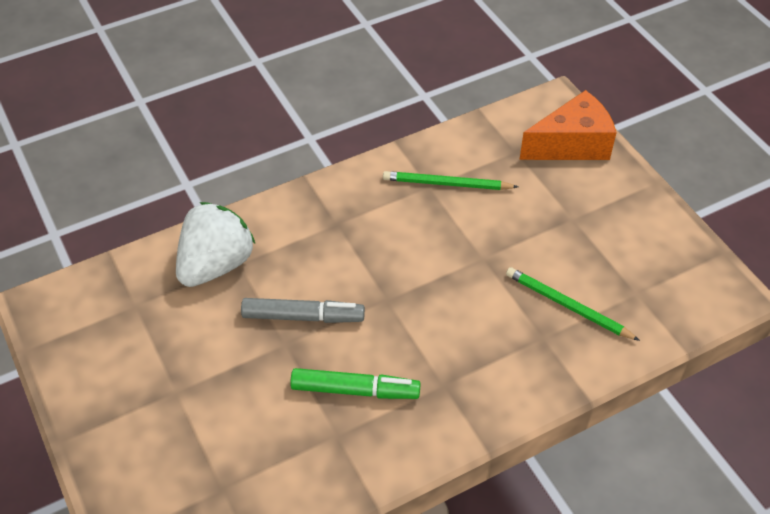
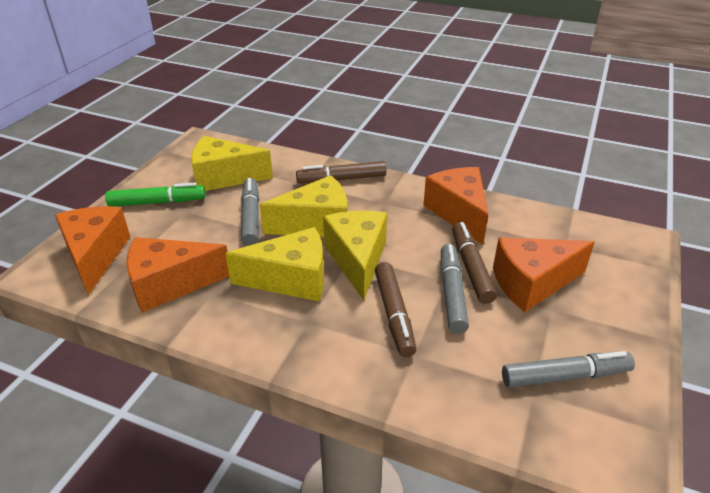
brown marker: none = 0 -> [296,161,387,183] [375,262,416,357] [452,222,497,304] = 3
green pencil: [383,171,518,190] [506,267,640,341] = 2 -> none = 0
grey marker: [241,298,365,323] = 1 -> [241,178,259,246] [441,244,469,334] [502,351,635,387] = 3
orange cheese: [519,90,617,160] = 1 -> [55,206,130,295] [126,237,229,313] [423,167,488,245] [493,237,595,312] = 4
white strawberry: [176,202,255,287] = 1 -> none = 0
yellow cheese: none = 0 -> [191,136,273,191] [225,227,324,301] [260,175,347,237] [323,211,387,300] = 4

